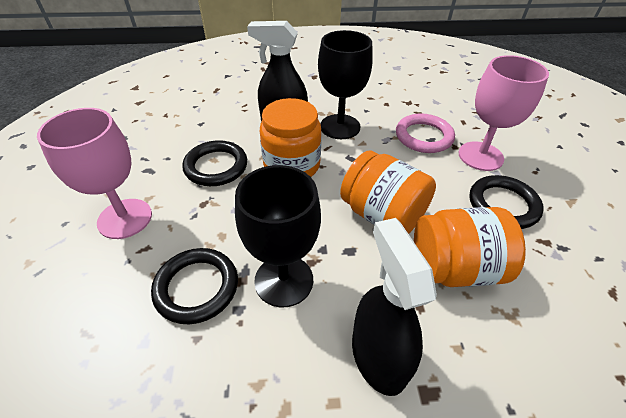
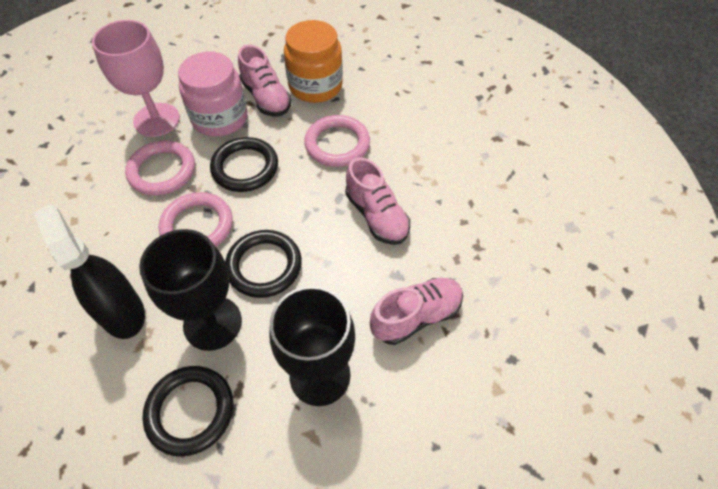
black spray bottle: [247,21,308,122] [352,218,437,396] = 2 -> [33,204,145,339] = 1
orange jar: [260,98,321,177] [340,150,436,234] [414,207,526,287] = 3 -> [284,20,343,103] = 1
pink goblet: [37,108,152,239] [458,55,549,171] = 2 -> [92,20,180,137] = 1
pink jar: none = 0 -> [178,52,247,137] = 1
pink ring: [396,113,455,153] = 1 -> [125,140,195,196] [159,192,233,247] [304,115,370,167] = 3
pink shoe: none = 0 -> [238,45,292,117] [345,157,410,245] [370,278,463,345] = 3

